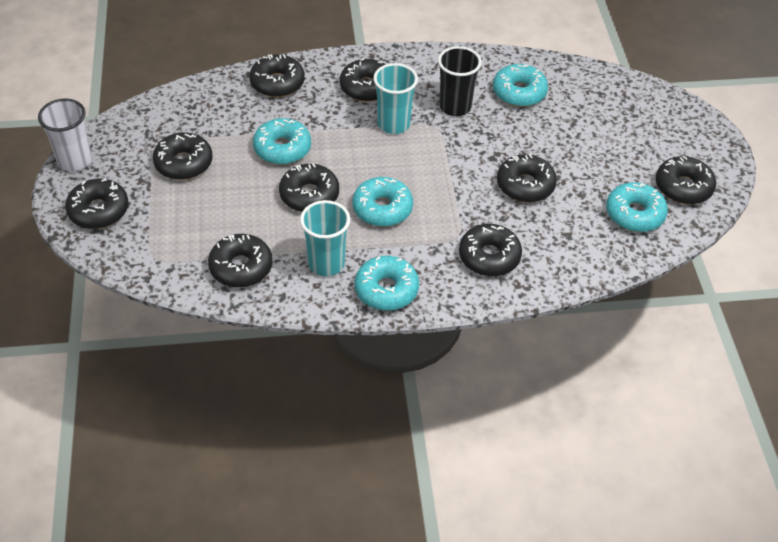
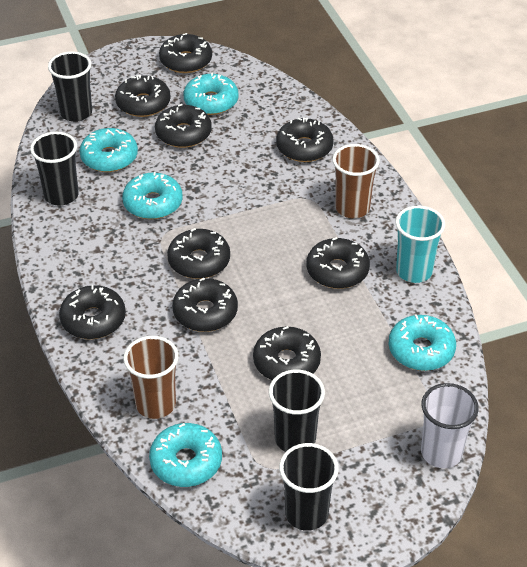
black cup: [438,46,482,116] = 1 -> [30,132,79,206] [48,51,92,122] [269,370,325,452] [279,443,339,531] = 4
brown cup: none = 0 -> [124,336,179,419] [332,144,380,218] = 2
turquoise cup: [300,200,350,276] [373,63,418,134] = 2 -> [395,205,445,283] = 1

